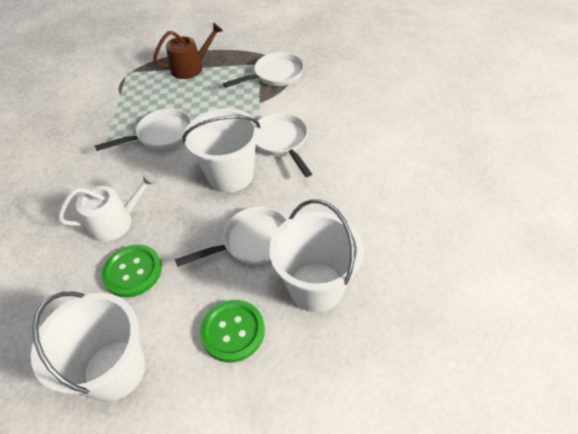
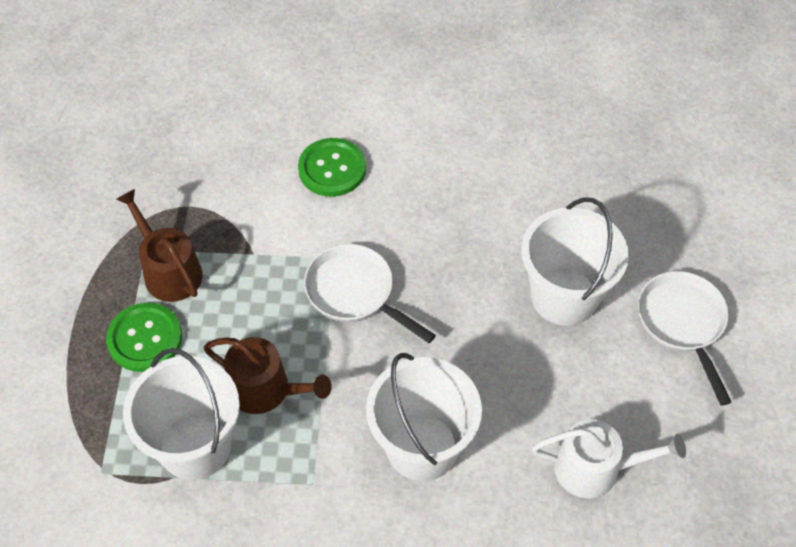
brown watering can: [153,23,223,79] = 1 -> [116,189,203,302] [203,337,332,414] = 2
white pan: [95,108,191,151] [175,206,287,267] [223,52,304,88] [256,113,312,177] = 4 -> [304,244,436,343] [638,271,731,405] = 2

